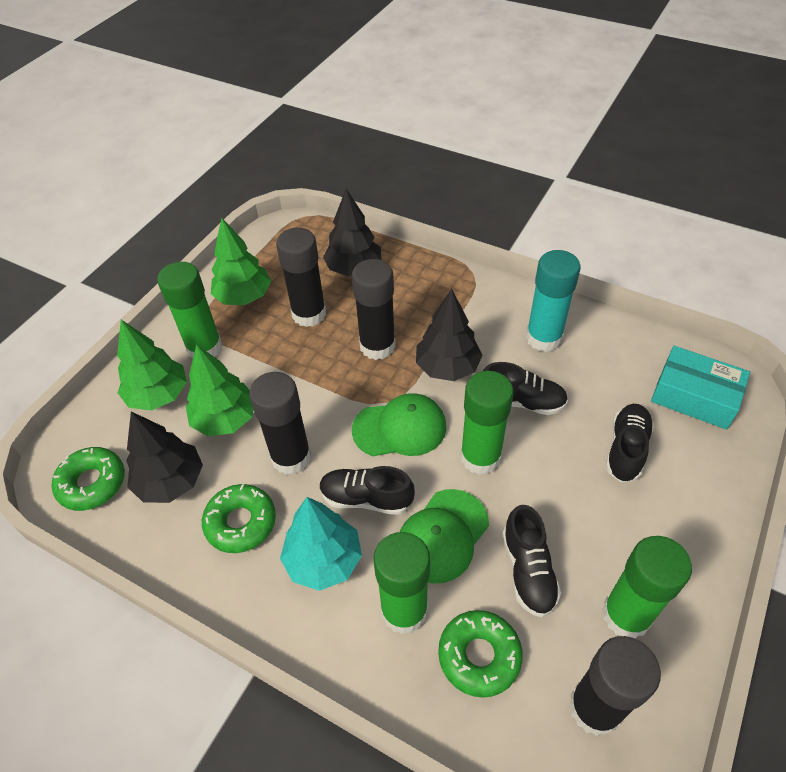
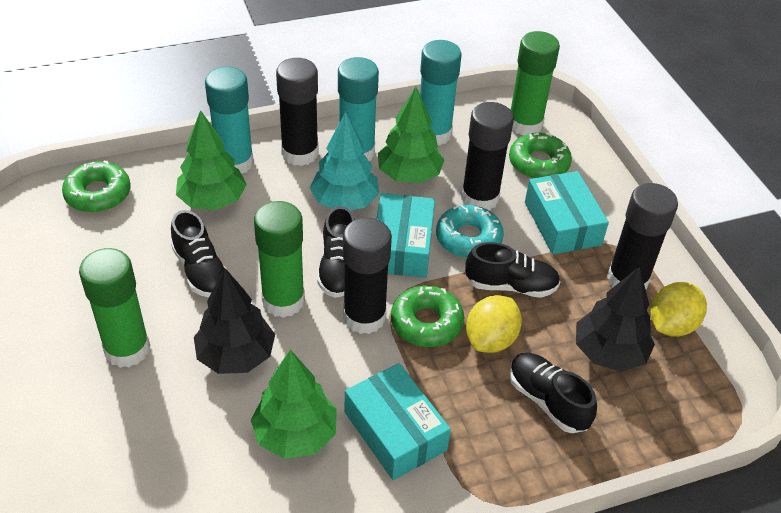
black tree: [126,411,203,503] [323,189,381,276] [416,289,483,381] = 3 -> [194,268,275,374] [576,266,655,372] = 2
green cap: [352,393,446,456] [400,489,489,584] = 2 -> none = 0
green glue stick: [157,262,223,358] [374,532,430,635] [460,371,514,475] [602,536,692,639] = 4 -> [79,248,150,368] [254,201,305,318] [511,31,560,136] = 3
turquoise box: [651,346,750,430] = 1 -> [345,363,451,480] [376,193,435,278] [525,171,609,255] = 3
turquoise donut: none = 0 -> [436,205,504,258] = 1
turquoise glue stick: [526,250,581,352] = 1 -> [205,66,254,174] [338,57,379,161] [420,40,462,146] = 3
yellow lemon: none = 0 -> [466,295,522,353] [650,282,707,337] = 2

